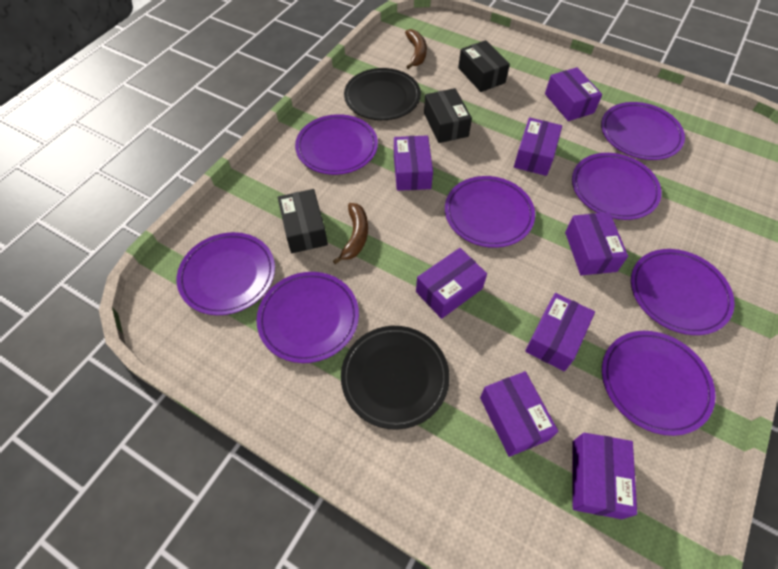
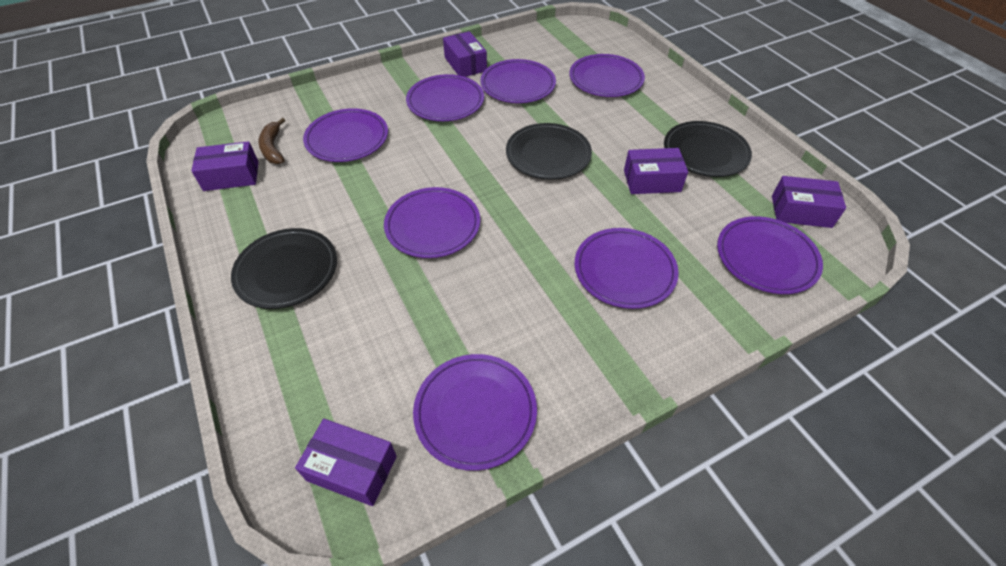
black box: [278,189,328,253] [424,88,472,143] [458,40,510,92] = 3 -> none = 0
black plate: [341,326,450,430] [344,68,421,120] = 2 -> [231,228,337,309] [506,123,592,180] [664,121,752,177] = 3
brown banana: [333,203,368,264] [405,29,427,69] = 2 -> [258,118,285,164] = 1
purple box: [394,135,433,191] [416,248,487,319] [480,371,558,457] [514,117,562,176] [525,293,595,371] [545,67,602,121] [565,212,628,275] [573,433,637,519] = 8 -> [191,141,258,191] [295,419,397,506] [443,31,487,77] [624,148,688,194] [772,176,846,228] = 5

